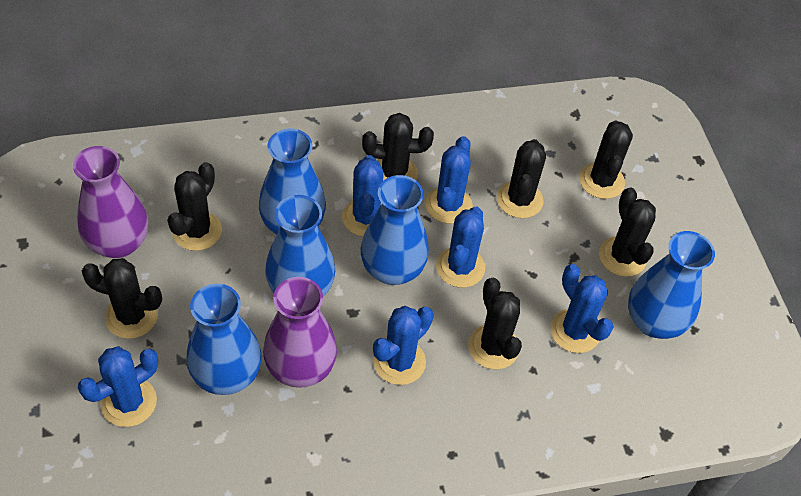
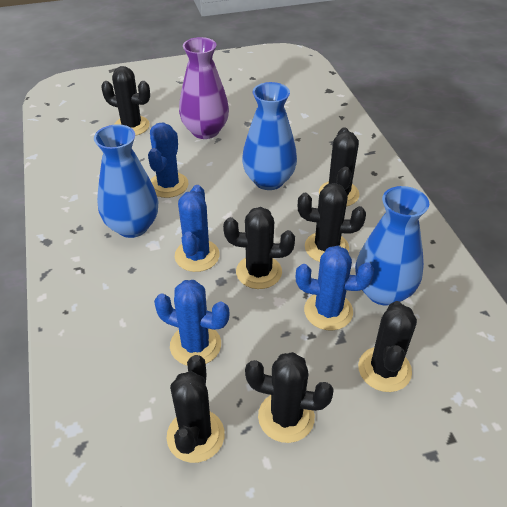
blue cactus: [78,346,158,427] [342,155,384,236] [373,306,434,385] [425,136,473,224] [436,206,485,288] [550,264,614,353] = 6 -> [148,123,189,198] [154,280,229,366] [175,185,220,272] [296,246,374,331] = 4
blue vase: [187,284,262,395] [259,128,326,235] [265,195,335,296] [361,175,429,285] [628,231,715,339] = 5 -> [94,124,158,238] [242,82,297,190] [355,186,429,306] = 3
purple vase: [73,146,148,258] [263,277,337,388] = 2 -> [179,37,229,139] = 1

